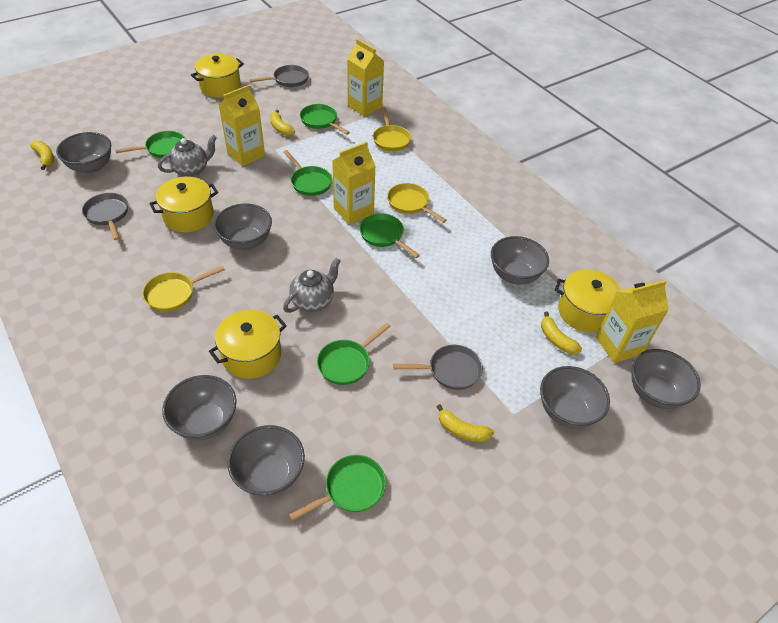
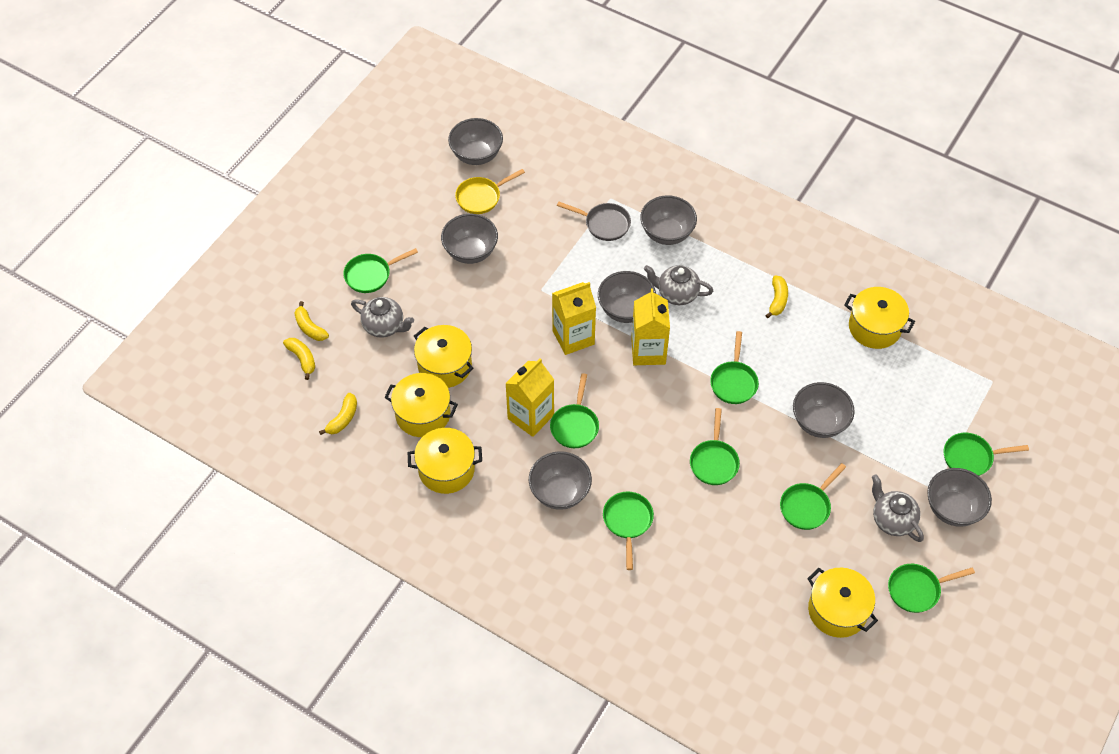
green pan: [115,131,186,158] [283,150,332,196] [289,455,386,521] [300,104,350,135] [317,323,391,385] [359,213,420,258] = 6 -> [343,248,418,293] [550,373,599,448] [603,491,654,570] [690,408,740,485] [710,331,759,404] [780,463,846,530] [888,564,975,613] [944,433,1029,476] = 8
grey pan: [82,193,128,240] [250,65,309,87] [393,345,483,390] = 3 -> [557,202,631,241] = 1
grey teapot: [158,135,217,177] [283,258,341,313] = 2 -> [351,297,414,338] [644,265,713,305] [872,474,924,542] = 3
yellow carton: [219,85,265,166] [332,142,376,225] [347,39,384,116] [596,280,669,363] = 4 -> [505,358,554,437] [552,282,596,355] [631,289,670,365] = 3
yellow pan: [143,266,225,312] [373,107,411,151] [387,183,447,223] = 3 -> [455,169,525,214] = 1
yellow pot: [149,177,218,232] [191,54,244,98] [209,310,287,379] [555,269,622,332] = 4 -> [384,373,458,437] [408,428,482,494] [414,325,474,388] [807,568,878,638] [844,287,915,349] = 5

